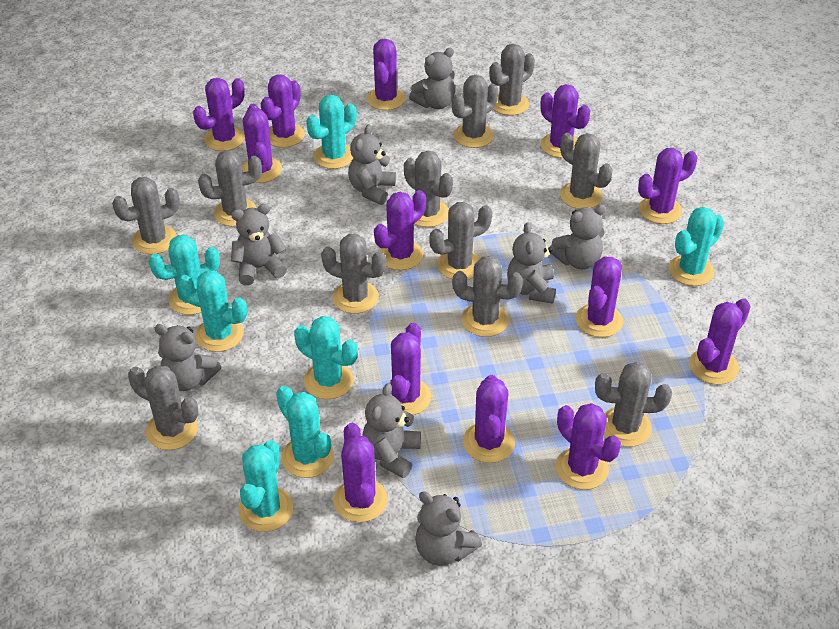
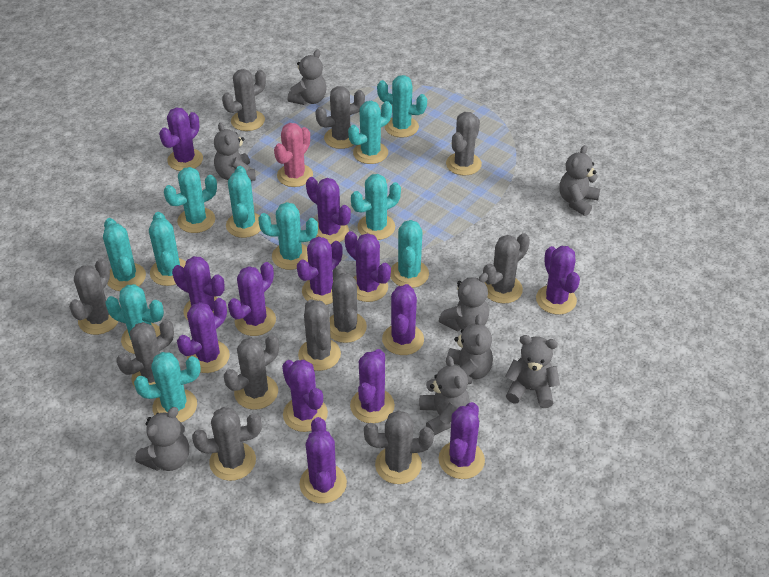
pink cactus: none = 0 -> [274,123,313,187] = 1
turquoise cactus: [149,235,220,315] [178,270,247,352] [239,440,293,532] [276,386,334,478] [294,316,357,399] [306,95,357,169] [669,207,724,286] = 7 -> [103,218,146,291] [105,284,164,354] [134,352,201,422] [149,212,186,286] [164,167,217,233] [226,166,261,238] [258,202,318,270] [348,101,392,164] [351,174,401,240] [377,75,427,138] [390,220,429,288] = 11

